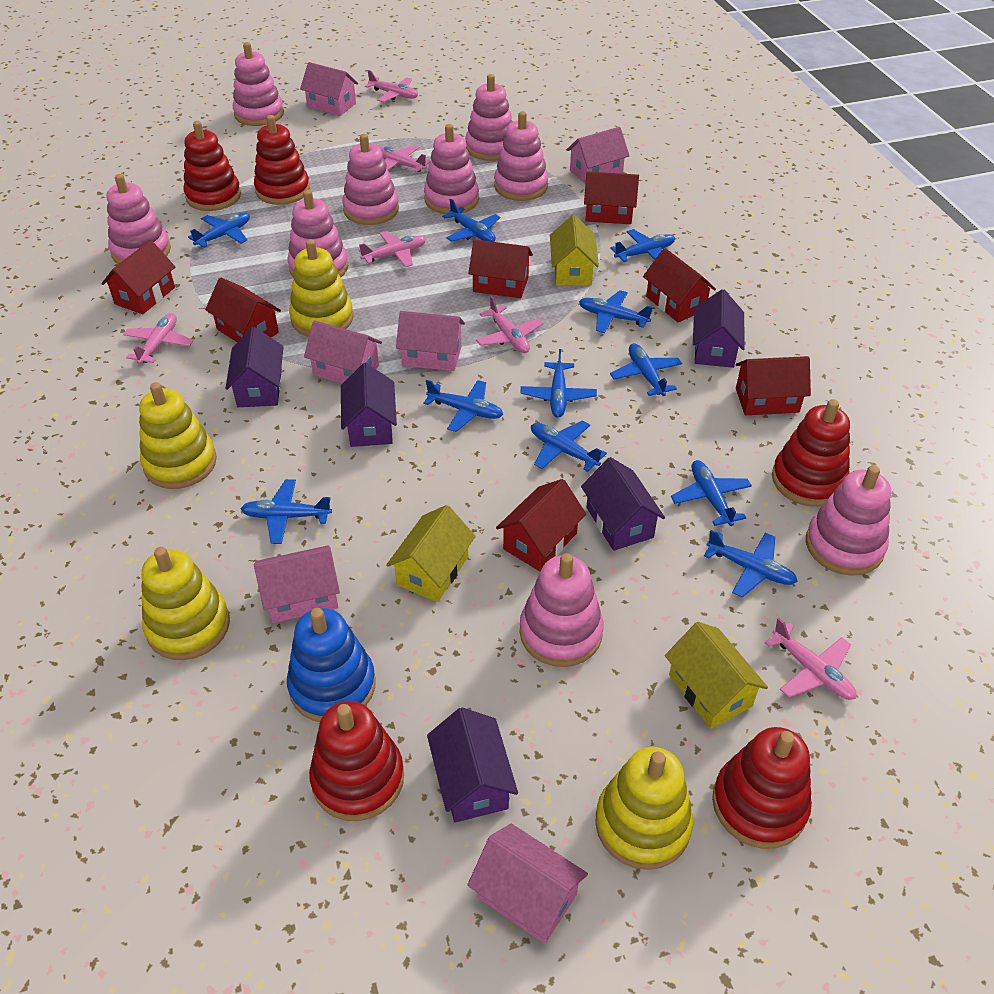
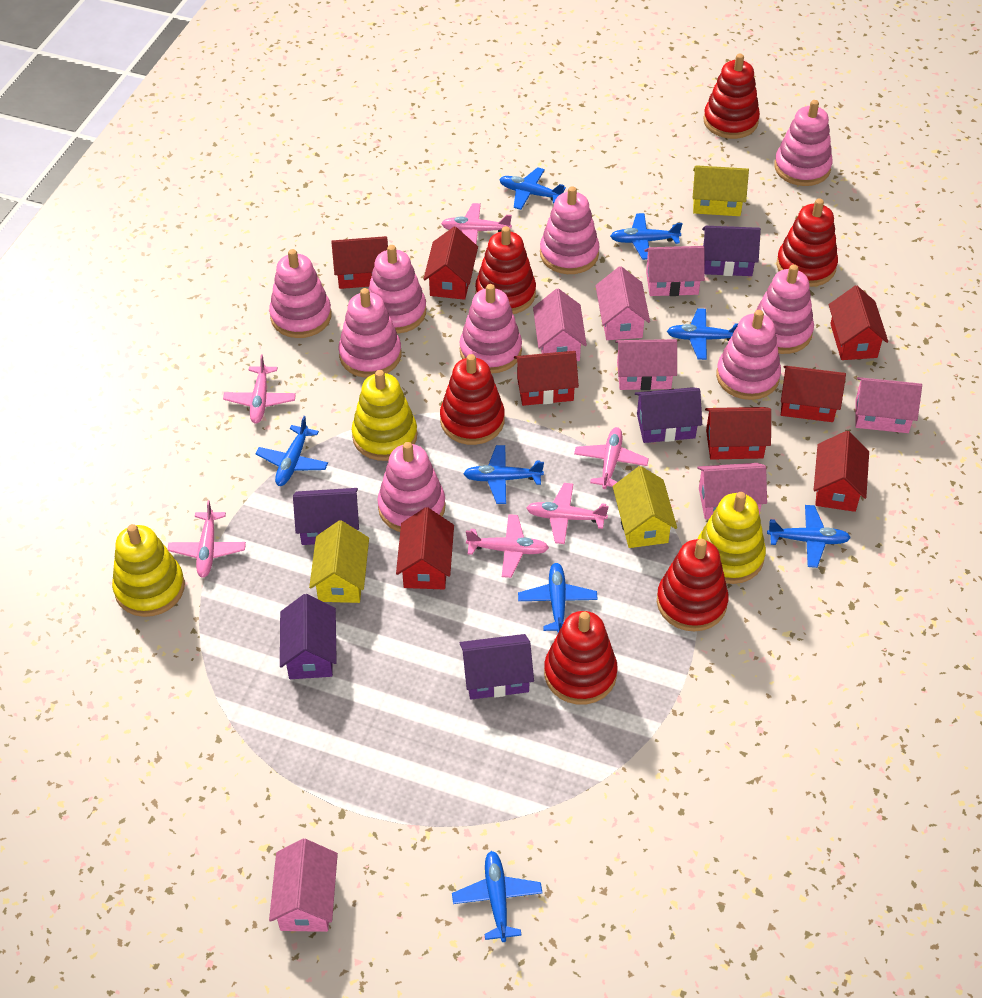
blue plane: [188,212,250,248] [241,479,332,544] [423,380,503,432] [442,199,501,242] [520,349,597,418] [531,420,607,472] [579,290,653,333] [610,229,675,262] [610,343,682,396] [671,460,752,526] [704,530,798,598] = 11 -> [255,416,328,486] [452,851,542,942] [463,445,544,504] [499,167,566,210] [518,563,598,632] [610,213,682,260] [667,308,738,360] [767,505,851,568] = 8
blue stacking toy: [287,608,376,722] = 1 -> none = 0
pink house: [254,545,340,623] [300,62,358,116] [304,320,382,384] [396,311,465,371] [467,824,588,944] [566,127,630,184] = 6 -> [269,839,338,932] [533,288,587,361] [595,266,650,340] [615,339,677,390] [644,246,705,296] [697,463,767,519] [855,377,922,433] = 7
red house: [101,240,175,314] [205,277,281,342] [468,239,533,298] [496,479,586,571] [584,172,639,224] [643,248,716,322] [736,356,811,415] = 7 -> [331,236,388,289] [396,507,454,590] [423,227,478,300] [514,351,579,406] [705,407,771,460] [781,366,846,422] [814,431,869,512] [829,286,888,360] = 8
red stacking toy: [183,121,241,211] [254,115,310,205] [309,701,404,821] [712,727,812,849] [772,399,850,507] = 5 -> [440,354,505,445] [475,226,536,314] [544,611,618,705] [657,539,729,631] [704,54,760,139] [776,199,838,287] = 6
yellow stacking toy: [139,382,217,489] [141,547,230,660] [289,239,354,337] [595,747,693,870] = 4 -> [112,524,185,617] [352,370,417,461] [698,492,766,584] = 3

